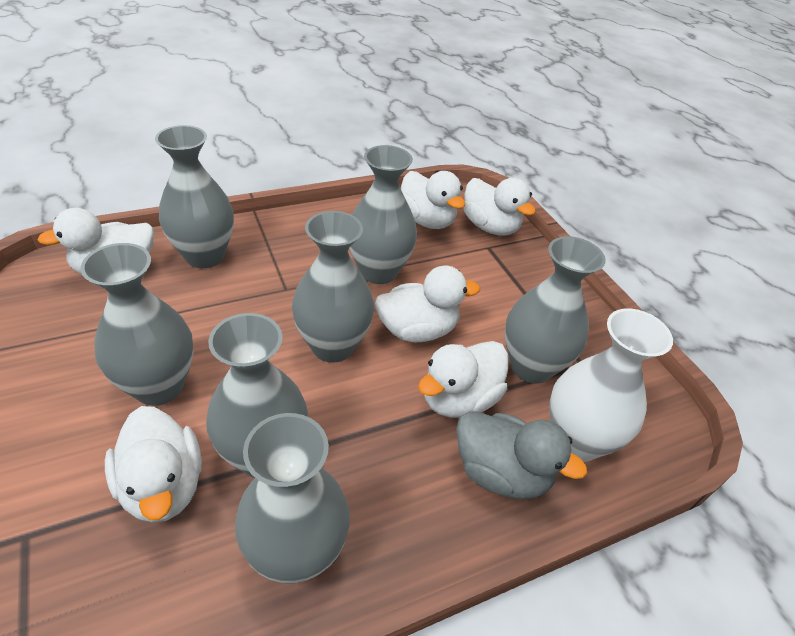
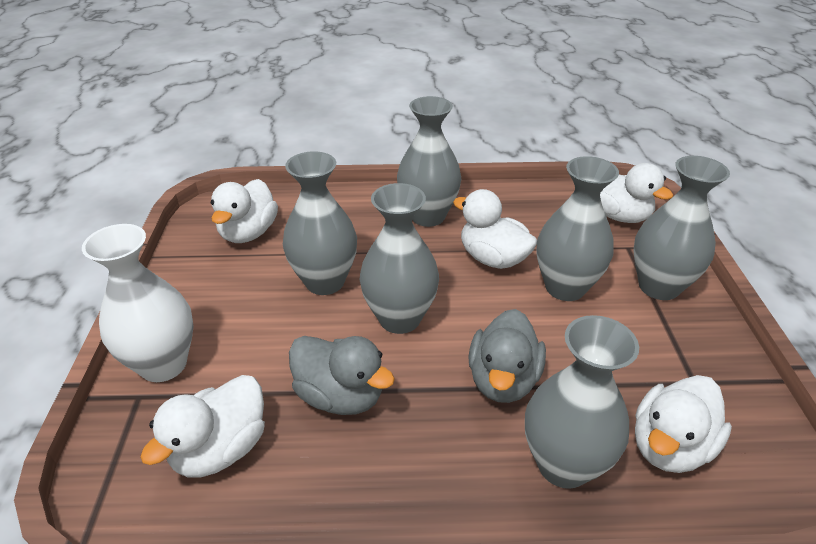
grey duck: [456,411,587,499] = 1 -> [289,336,395,415] [468,309,546,403] = 2
grey vase: [80,243,193,406] [155,125,234,268] [206,313,308,478] [235,413,350,583] [292,211,374,363] [349,145,417,284] [505,236,606,383] = 7 -> [283,151,357,295] [360,183,439,334] [397,96,461,227] [525,315,639,489] [536,156,619,301] [634,156,730,300] = 6
white duck: [38,208,154,275] [105,406,202,523] [375,265,480,342] [401,171,465,229] [418,341,508,418] [463,178,536,236] = 6 -> [140,375,265,477] [211,179,278,243] [453,189,537,269] [600,163,673,223] [635,375,732,473] = 5

